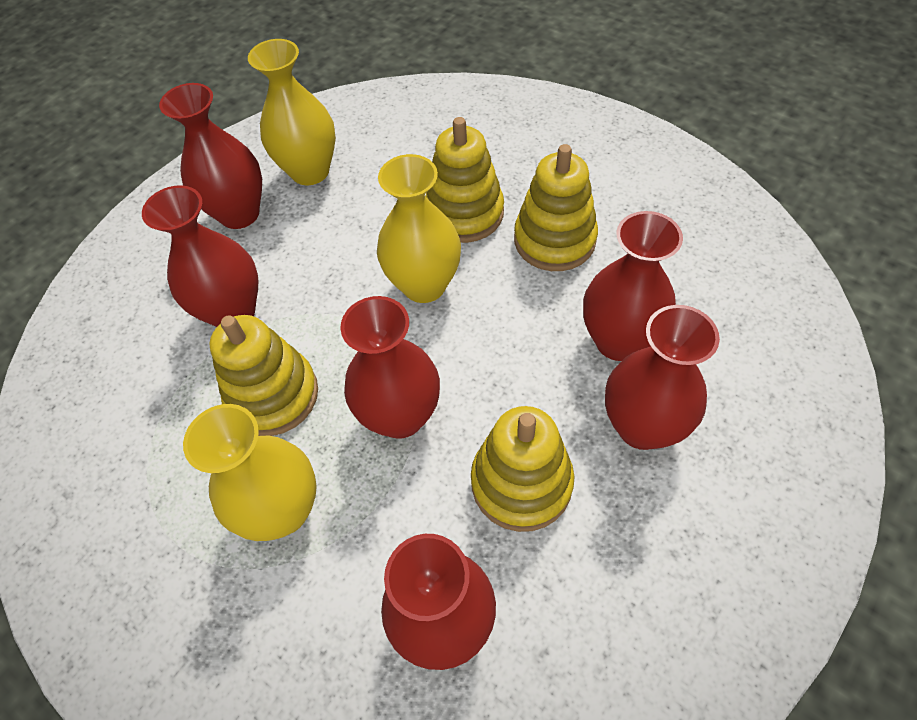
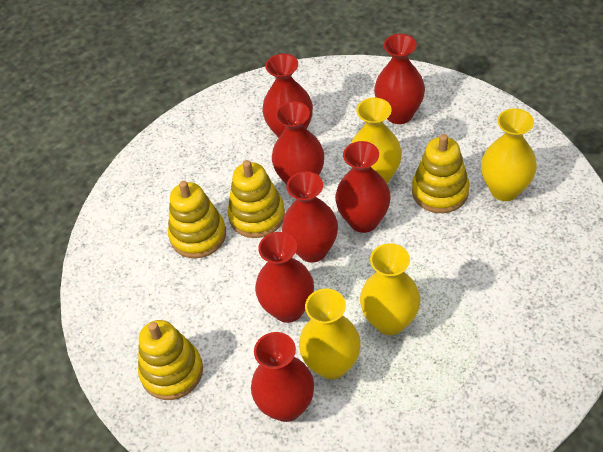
red vase: [142,185,259,327] [159,83,262,229] [340,296,440,439] [381,534,496,670] [583,211,683,361] [605,305,720,450] = 6 -> [251,332,314,422] [255,232,314,323] [262,54,313,138] [272,101,324,184] [282,171,338,263] [335,141,391,233] [374,34,425,124] = 7
yellow vase: [183,404,317,541] [248,39,336,185] [377,154,461,303] = 3 -> [299,289,361,379] [351,98,402,184] [360,243,420,335] [481,108,537,201] = 4

